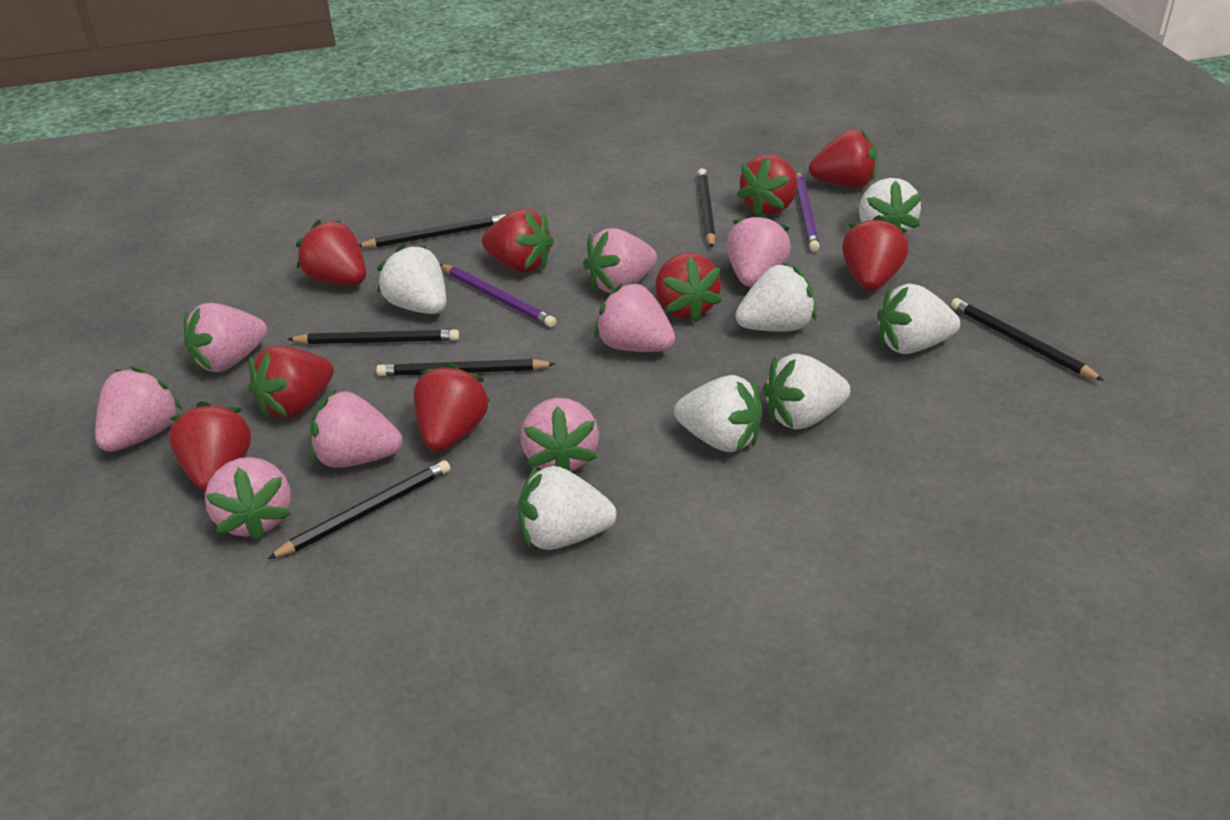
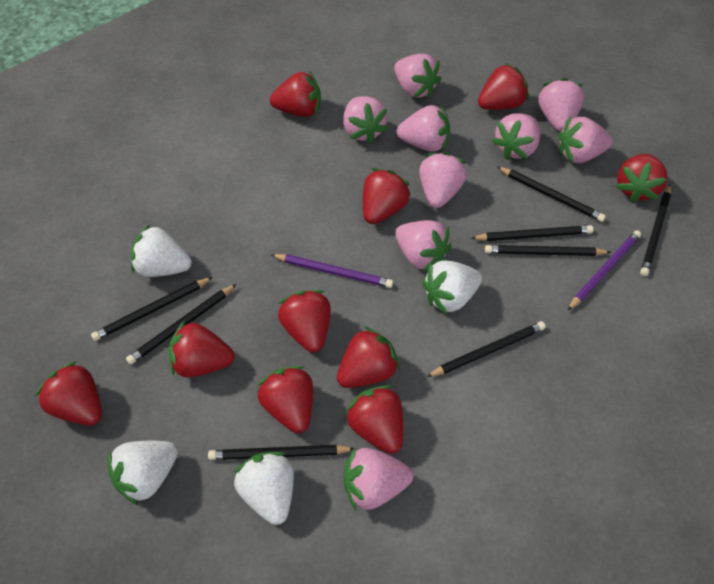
black pencil: [267,460,451,559] [287,329,459,344] [359,214,506,248] [376,359,556,376] [697,168,716,248] [951,298,1104,381] = 6 -> [91,277,213,341] [126,284,236,365] [208,445,354,460] [427,321,546,377] [471,225,594,241] [485,245,611,256] [498,167,606,222] [640,184,671,276] = 8
pink strawberry: [95,366,182,452] [184,303,267,372] [205,457,291,542] [310,389,402,468] [520,398,599,471] [583,228,657,293] [594,282,675,352] [727,212,791,287] = 8 -> [343,96,388,144] [344,448,413,510] [394,54,442,98] [395,220,452,272] [397,105,450,152] [419,152,467,208] [492,113,540,159] [538,78,584,131] [559,117,613,163] = 9
red strawberry: [169,401,251,492] [249,346,334,418] [296,219,366,285] [413,363,490,452] [482,209,554,273] [655,253,722,323] [737,154,797,215] [809,130,878,187] [842,215,908,290] = 9 -> [35,361,102,426] [169,320,235,377] [257,366,313,433] [270,71,321,117] [278,290,331,353] [337,326,400,388] [345,385,403,454] [363,168,411,224] [478,63,529,110] [616,154,668,203] = 10
white strawberry: [377,244,446,314] [518,464,617,550] [674,375,763,452] [735,263,816,332] [763,354,851,429] [859,178,922,235] [877,283,960,354] = 7 -> [107,441,178,505] [131,224,192,277] [234,452,294,525] [422,261,482,315] = 4

